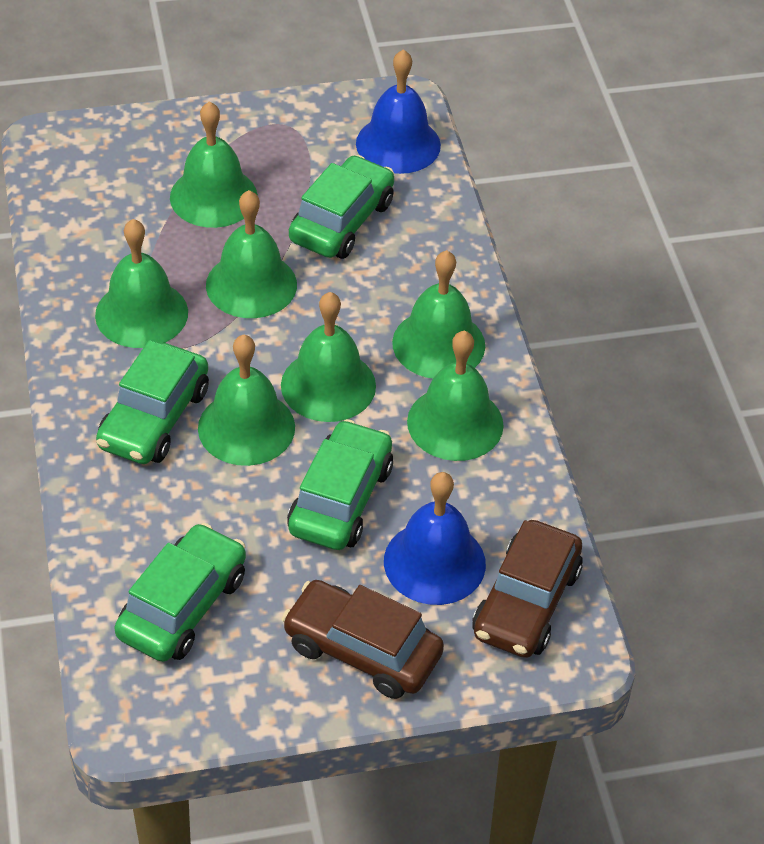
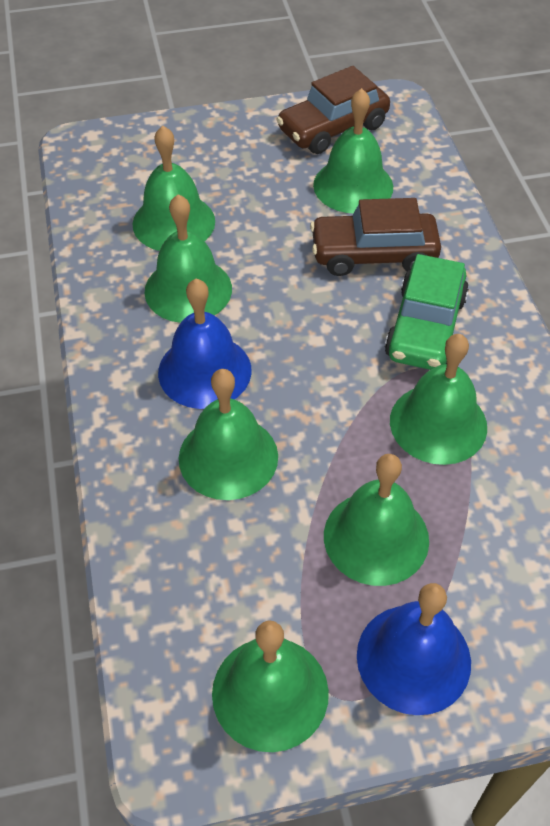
green car: [96,340,209,464] [115,523,246,662] [287,419,393,550] [289,155,394,259] = 4 -> [385,254,469,370] = 1

